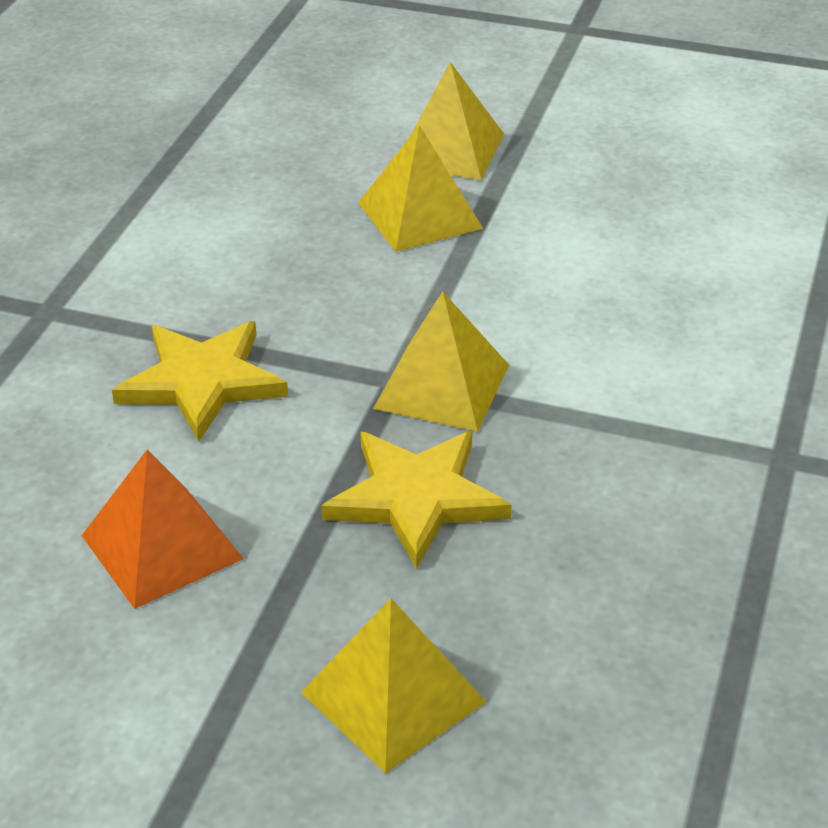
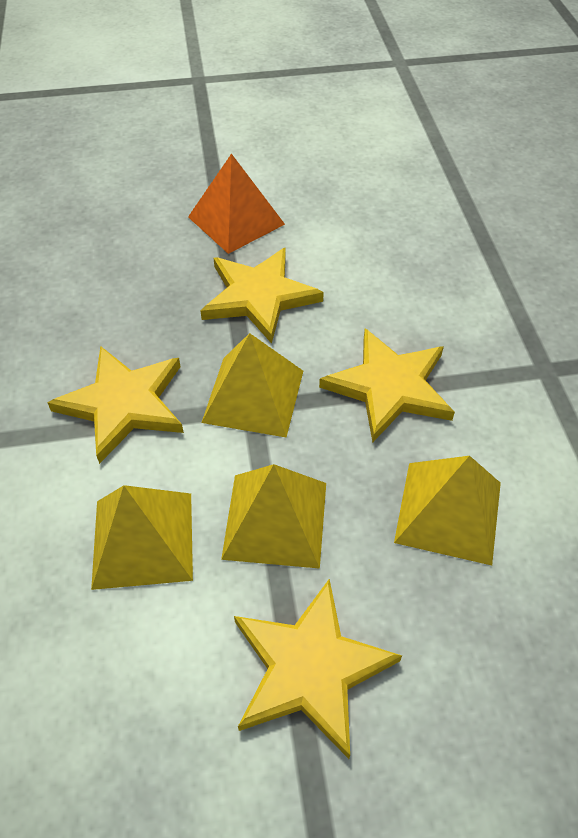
yellow star: [112,321,288,442] [321,431,512,569] = 2 -> [47,346,184,464] [200,247,324,344] [234,579,402,759] [319,329,455,442] = 4

